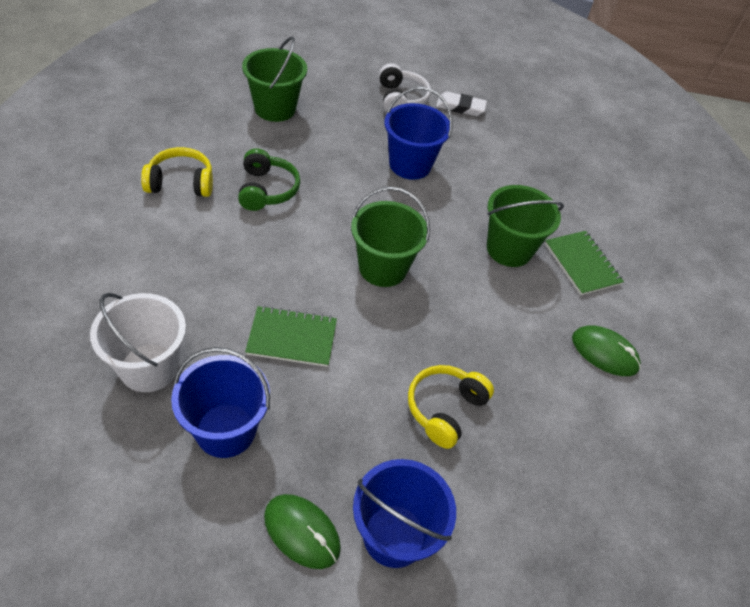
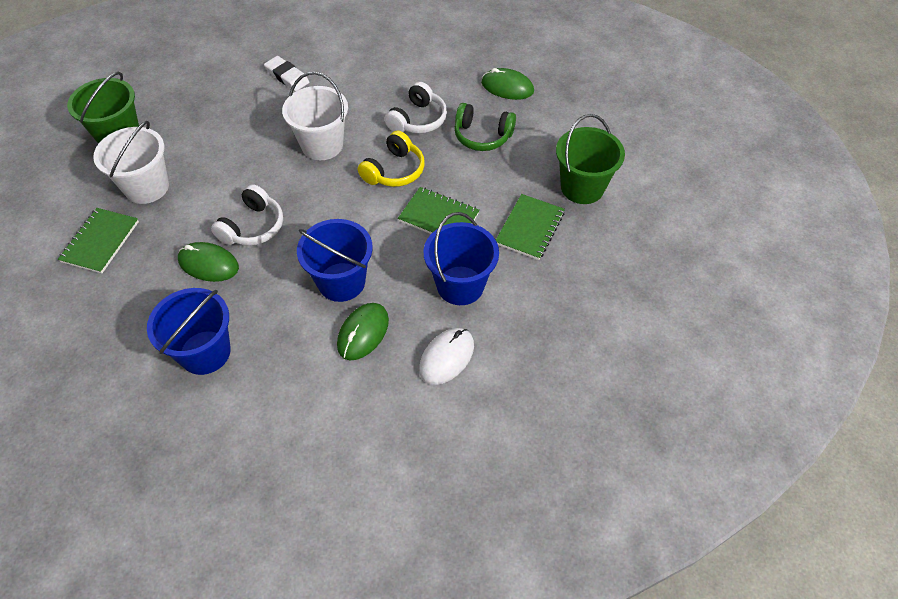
green bucket: [242,36,307,122] [351,187,430,287] [487,185,564,267] = 3 -> [67,72,139,144] [556,114,625,204] = 2
green mouse: [264,494,341,569] [572,325,641,376] = 2 -> [178,242,239,282] [337,303,389,360] [481,68,534,100] = 3
green notebook: [245,306,337,367] [545,231,624,295] = 2 -> [58,208,139,273] [398,187,480,234] [496,194,565,260] = 3
white bucket: [90,293,186,392] = 1 -> [93,121,169,204] [282,72,348,160] = 2
white headphones: [379,63,431,112] = 1 -> [211,184,283,246] [384,82,447,134] = 2
white mouse: none = 0 -> [419,328,474,385] = 1
yellow headphones: [141,147,213,197] [408,365,494,449] = 2 -> [358,130,425,187] = 1

